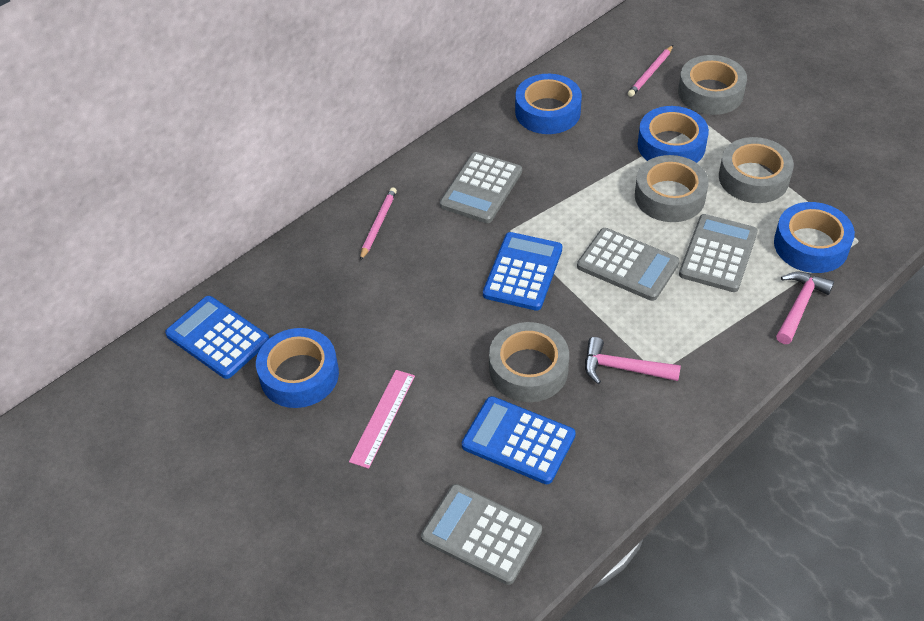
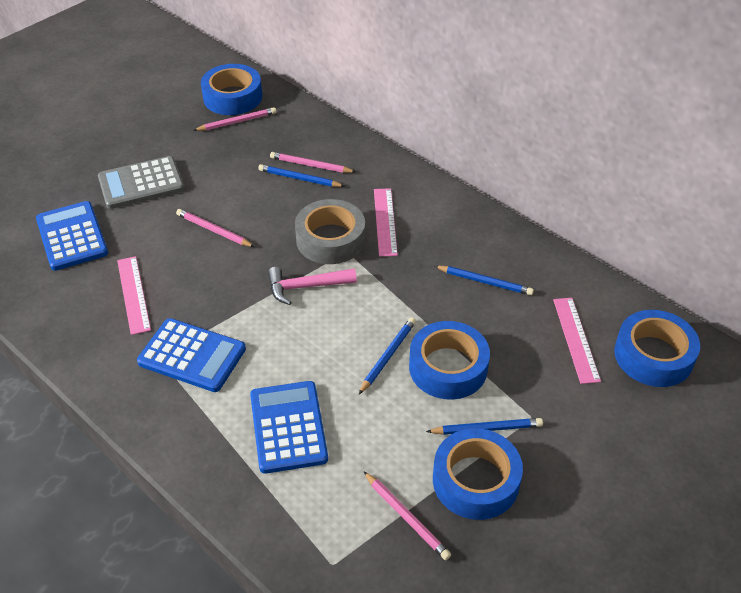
blue pencil: none = 0 -> [258,164,344,187] [359,317,416,394] [426,418,543,435] [435,266,534,295] = 4
grey calculator: [421,484,542,585] [440,152,522,223] [577,228,680,301] [679,214,758,292] = 4 -> [98,156,184,209] = 1
grey tape: [489,322,569,402] [635,155,709,222] [678,55,747,115] [719,137,794,203] = 4 -> [295,199,365,264] = 1
pink hammer: [585,337,681,384] [776,272,834,344] = 2 -> [268,267,357,305] = 1
pink pencil: [360,187,397,261] [628,45,673,97] = 2 -> [176,209,255,247] [193,107,276,131] [270,152,356,173] [363,471,451,560] = 4
pink ruler: [349,370,415,469] = 1 -> [117,256,151,335] [374,188,398,256] [553,298,601,384] = 3

